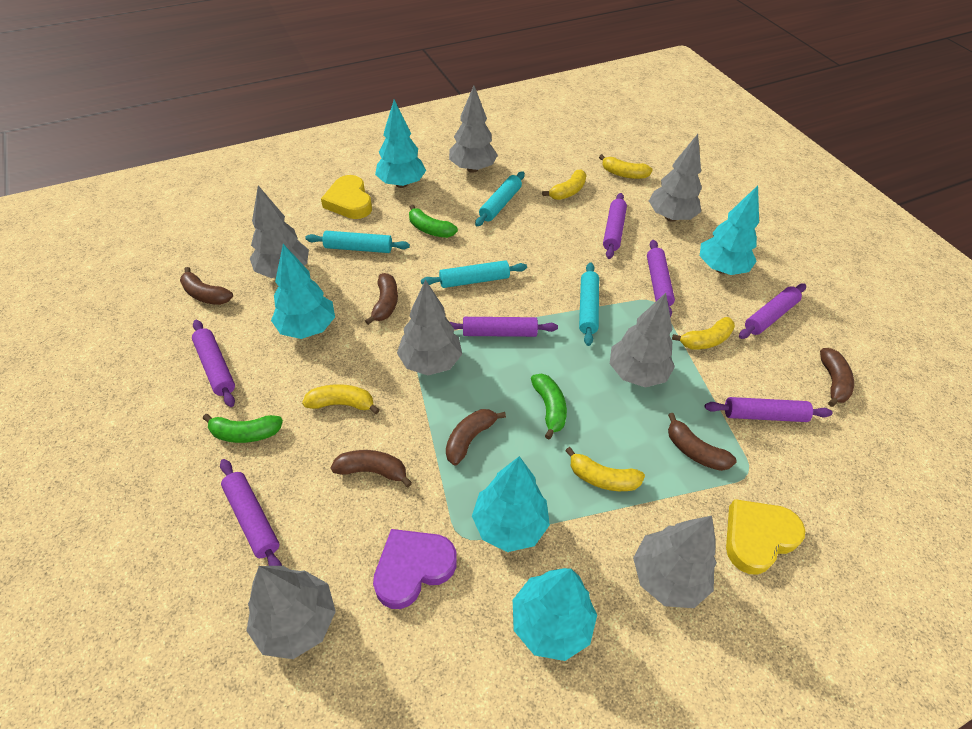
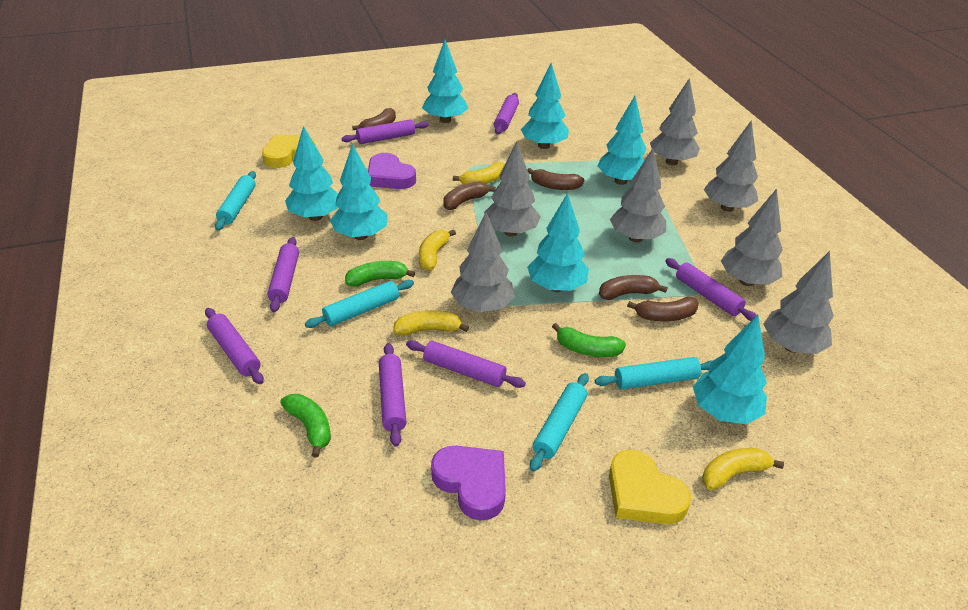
brown banana: [180,267,233,305] [331,450,412,487] [365,273,398,325] [446,409,506,465] [668,413,736,471] [820,348,854,407] = 6 -> [352,108,396,130] [444,182,496,210] [528,168,584,190] [599,275,668,300] [627,297,699,322] = 5
purple heart: [373,529,457,609] = 1 -> [368,153,416,189] [431,446,506,521] = 2
turquoise tree: [271,244,335,339] [375,100,426,188] [472,456,550,552] [513,568,597,661] [700,185,759,275] = 5 -> [285,126,338,221] [330,144,387,240] [422,40,468,123] [521,63,569,149] [527,193,589,292] [597,96,646,185] [693,315,767,424] = 7
yellow banana: [302,384,379,414] [542,169,586,200] [565,447,645,491] [599,154,653,179] [672,317,735,350] = 5 -> [393,310,469,336] [419,229,456,271] [453,162,505,185] [702,448,784,490] = 4

